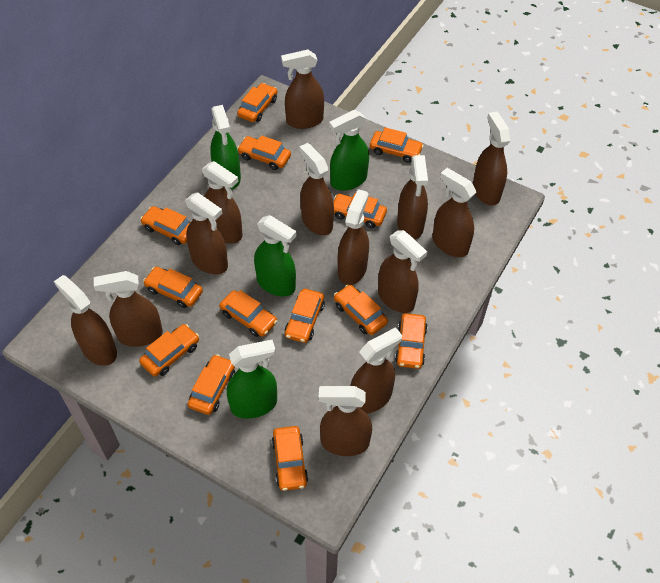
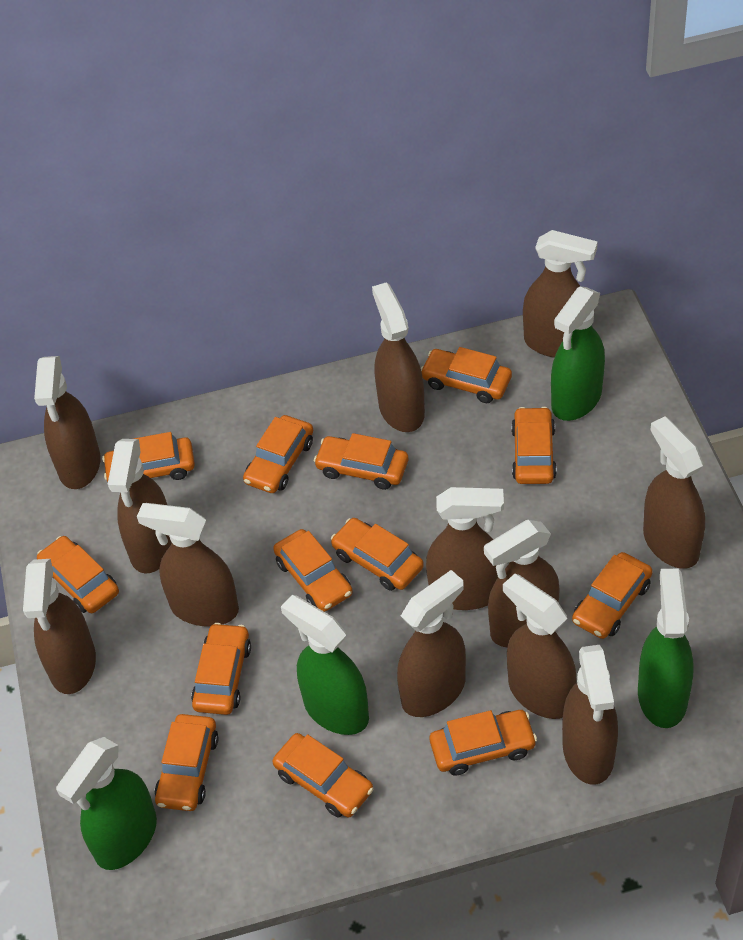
brown spray bottle: [54,275,117,366] [94,271,163,347] [185,192,228,274] [202,161,243,244] [281,50,324,129] [299,143,334,235] [318,386,372,456] [338,189,369,285] [350,327,402,414] [378,230,427,313] [397,155,428,240] [432,168,476,257] [473,111,511,205] = 13 -> [23,559,96,694] [34,356,100,489] [108,439,172,574] [137,503,239,626] [372,282,425,432] [397,570,466,717] [426,487,504,610] [484,520,560,647] [503,574,576,719] [523,230,598,358] [562,645,618,785] [643,416,705,569] = 12

